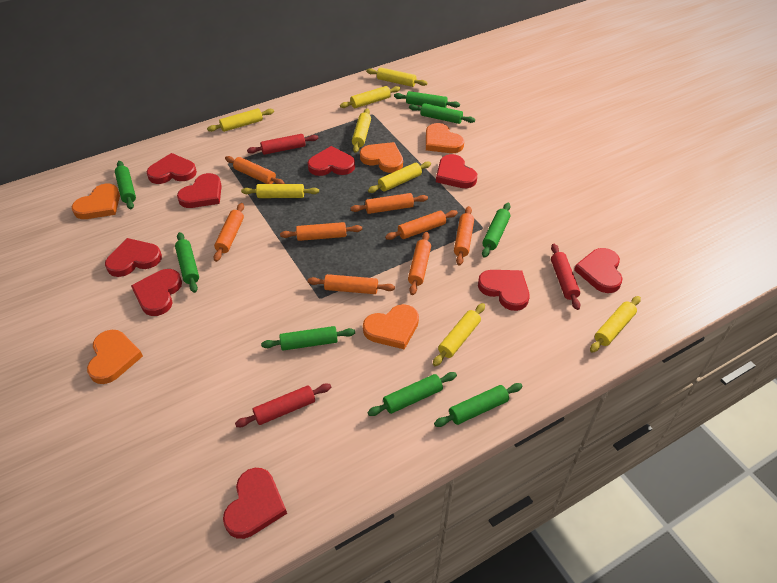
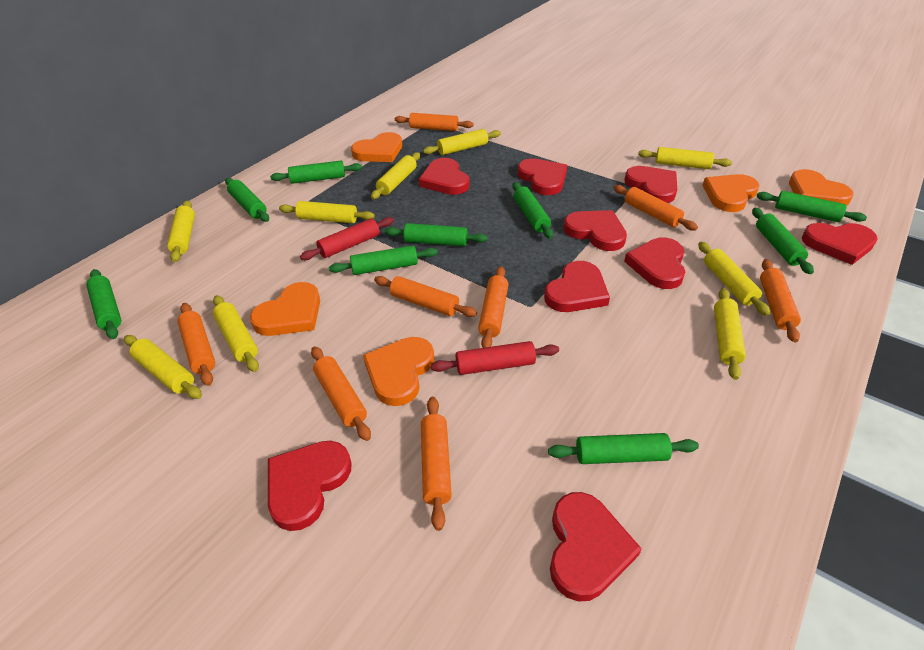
green rolling pin: [115,161,136,209] [175,232,199,293] [261,326,355,351] [368,372,457,416] [394,91,460,108] [409,103,475,124] [434,383,523,427] [482,203,511,258] = 8 -> [86,269,121,339] [225,178,269,222] [270,161,362,184] [329,245,438,275] [385,223,488,246] [512,182,553,239] [548,433,699,464] [752,208,814,274] [757,191,867,222] = 9
red rolling pin: [235,383,331,427] [247,134,318,155] [551,244,580,310] = 3 -> [300,217,394,260] [431,341,559,375] = 2
yellow rolling pin: [207,108,274,132] [241,184,319,198] [340,86,400,108] [352,108,371,153] [366,67,427,87] [368,161,431,193] [433,303,485,366] [590,296,641,353] = 8 -> [124,335,202,399] [167,200,195,262] [213,295,259,372] [279,201,375,223] [371,152,420,199] [423,129,501,155] [638,147,732,169] [698,242,770,316] [714,288,746,380] = 9

